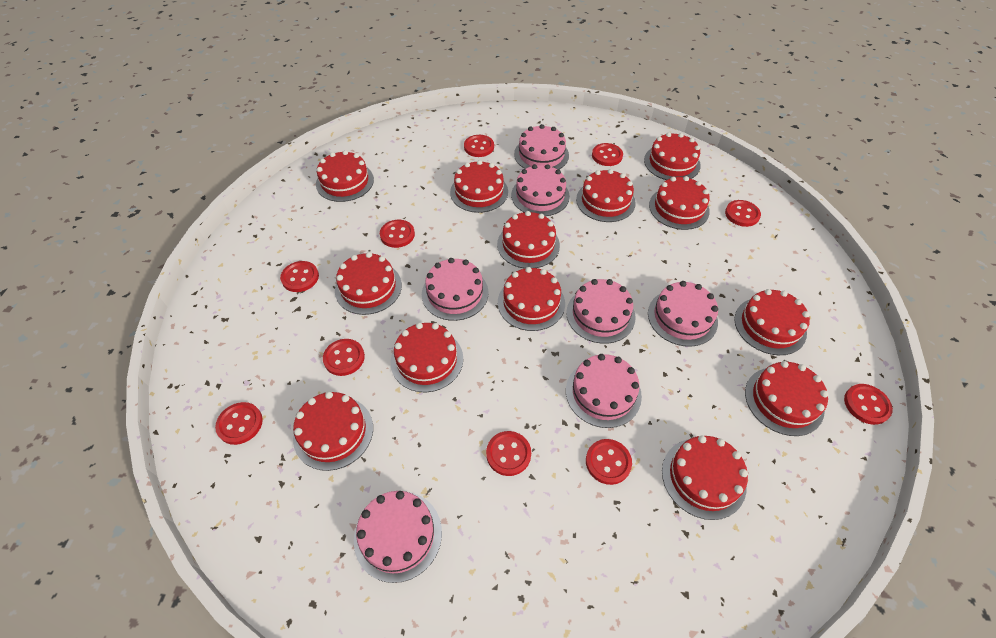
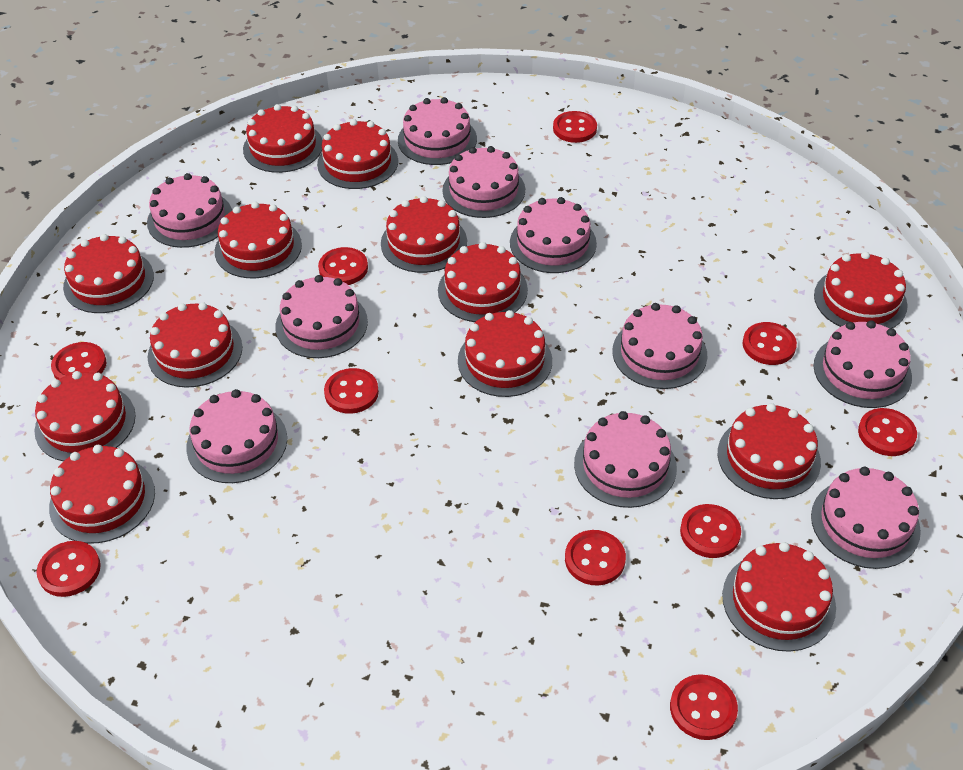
pink cake: [354,491,442,583] [422,258,489,321] [511,164,570,216] [514,124,569,170] [566,279,636,344] [566,354,642,428] [648,281,718,347] = 7 -> [147,173,232,248] [186,389,287,483] [275,275,368,358] [398,97,477,165] [442,146,525,218] [510,197,597,273] [574,411,677,508] [612,303,707,389] [811,466,921,569] [814,320,912,408] = 10

